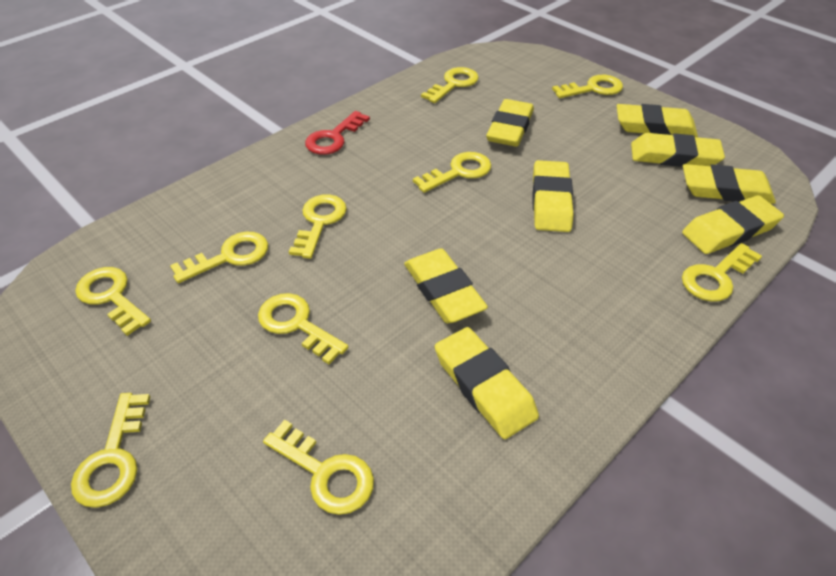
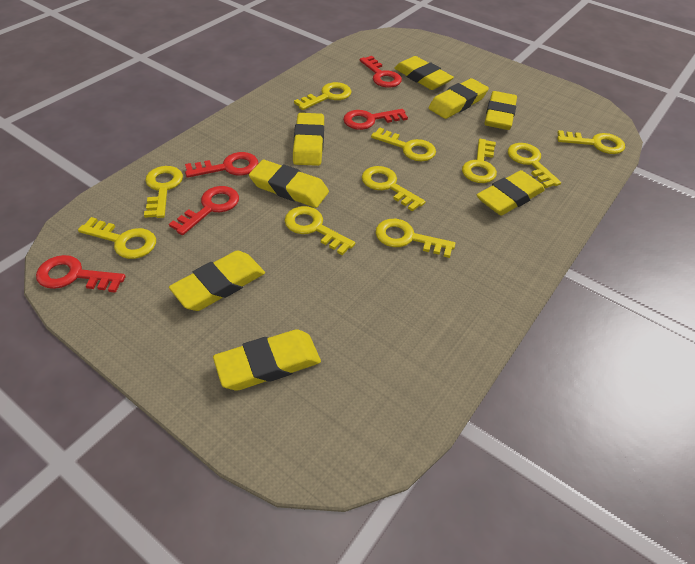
red key: [305,111,370,155] = 1 -> [36,255,126,293] [169,186,239,235] [185,152,258,178] [343,109,408,130] [360,56,402,87] = 5

